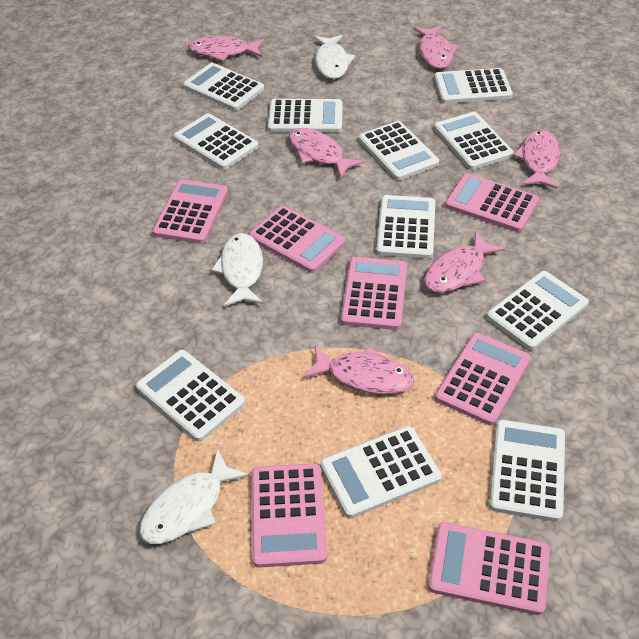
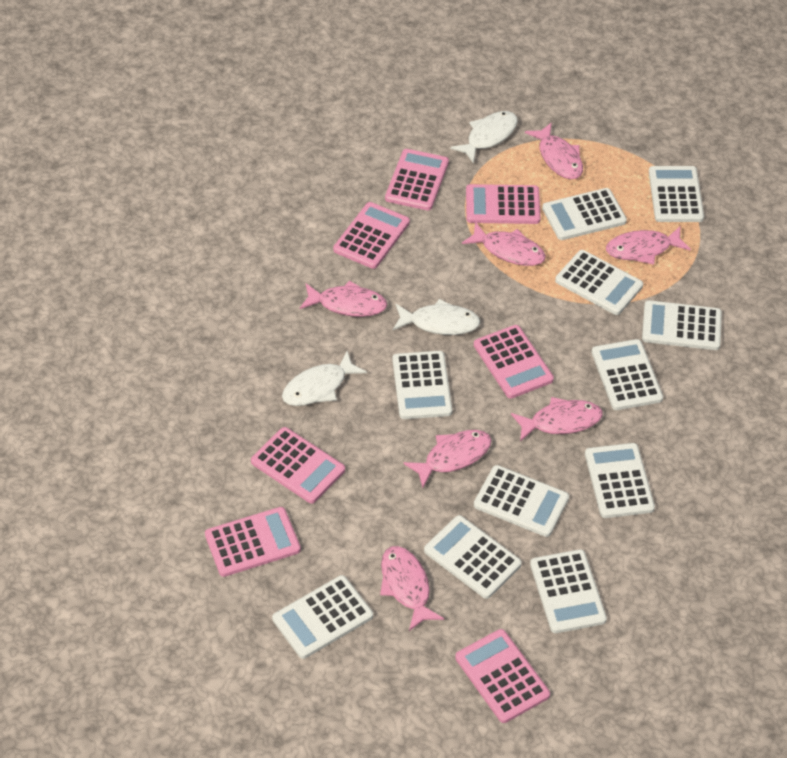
pink fish: [188,36,264,61] [289,128,364,178] [303,346,414,394] [414,26,458,69] [424,231,505,293] [513,129,560,189] = 6 -> [300,280,387,317] [380,546,444,631] [403,430,491,488] [462,222,546,266] [511,397,602,442] [525,122,583,179] [606,227,691,265] = 7

